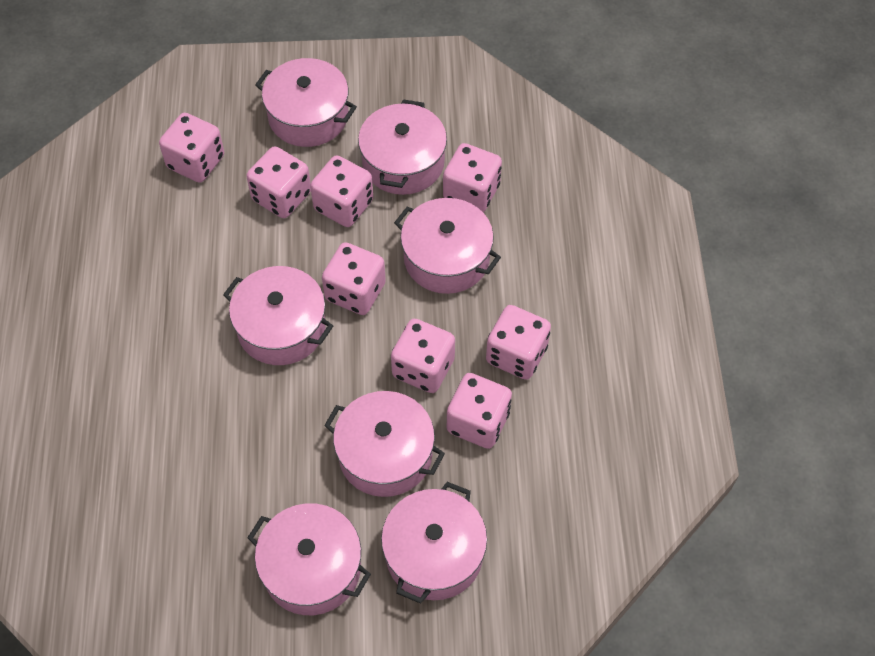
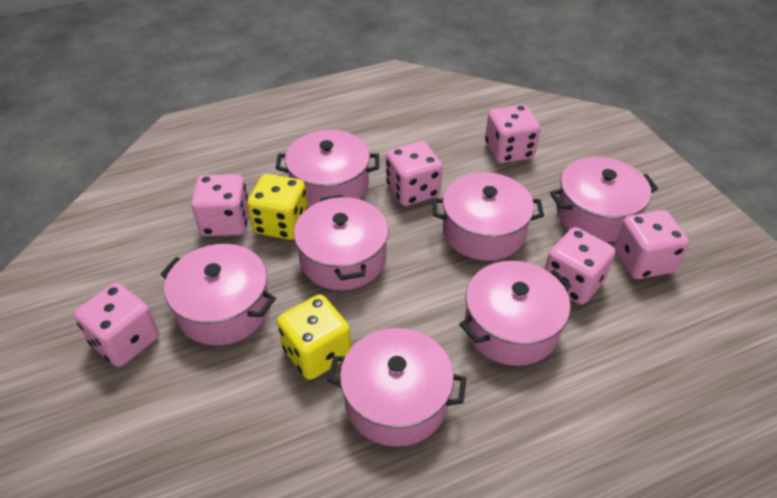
pink dice: [159,113,224,182] [246,146,311,218] [310,155,373,227] [322,242,386,315] [391,319,455,393] [443,143,502,212] [447,373,512,449] [486,305,551,380] = 8 -> [74,283,159,367] [191,174,248,236] [386,141,443,206] [485,104,541,163] [545,227,615,305] [614,210,689,279] = 6
yellow dice: none = 0 -> [247,174,308,240] [277,295,351,380] = 2

